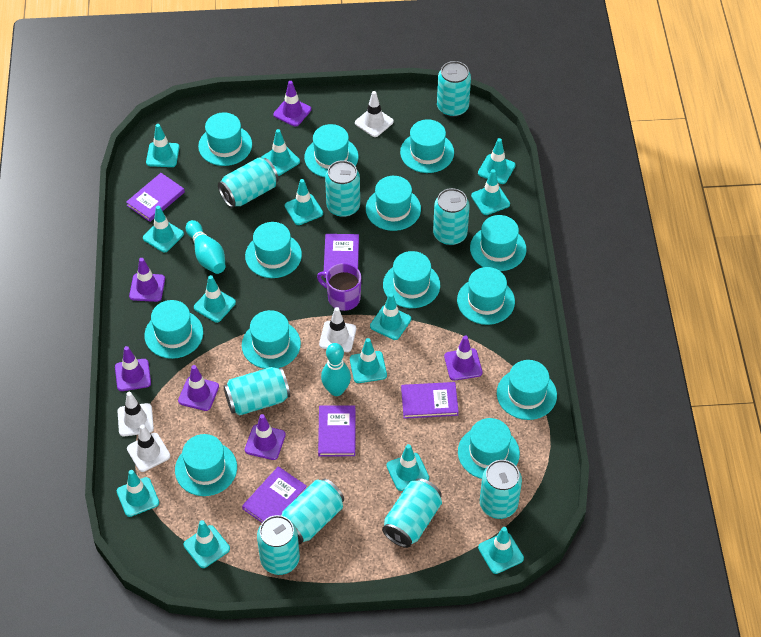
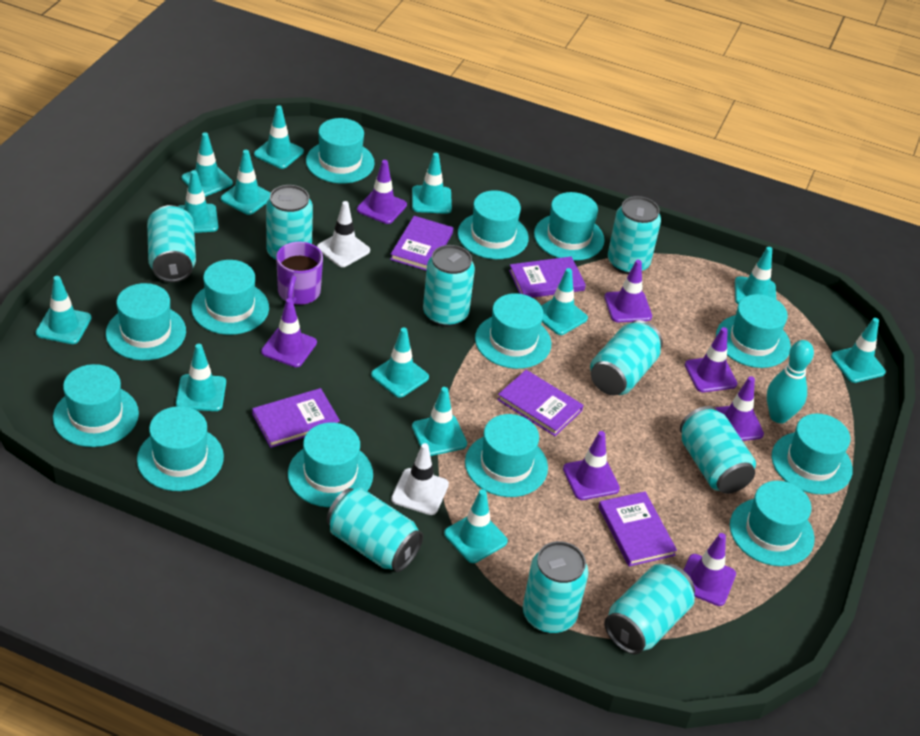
purple traffic cone: [115,346,151,391] [129,258,165,302] [178,365,219,411] [245,414,286,460] [273,81,311,127] [444,335,482,381] = 6 -> [261,298,317,367] [357,160,407,224] [563,431,620,500] [604,260,652,322] [684,533,736,606] [685,327,738,392] [714,376,764,441] = 7
turquoise bowling pin: [186,220,226,274] [321,343,351,396] = 2 -> [767,340,814,423] = 1
white traffic cone: [118,392,154,437] [127,424,170,472] [319,307,356,352] [355,91,394,137] = 4 -> [317,201,370,267] [391,443,449,515] = 2

